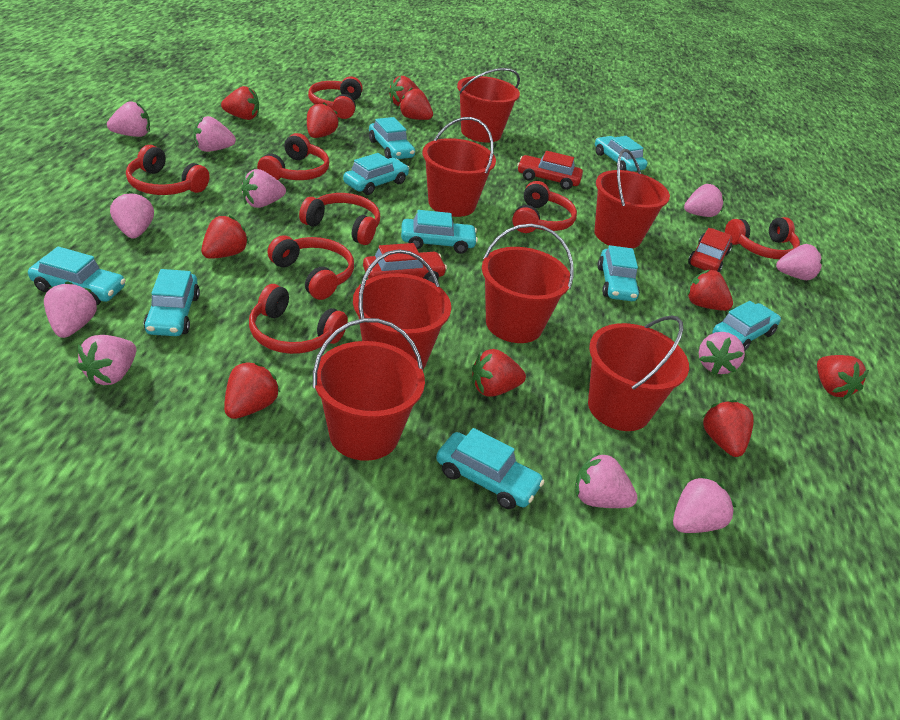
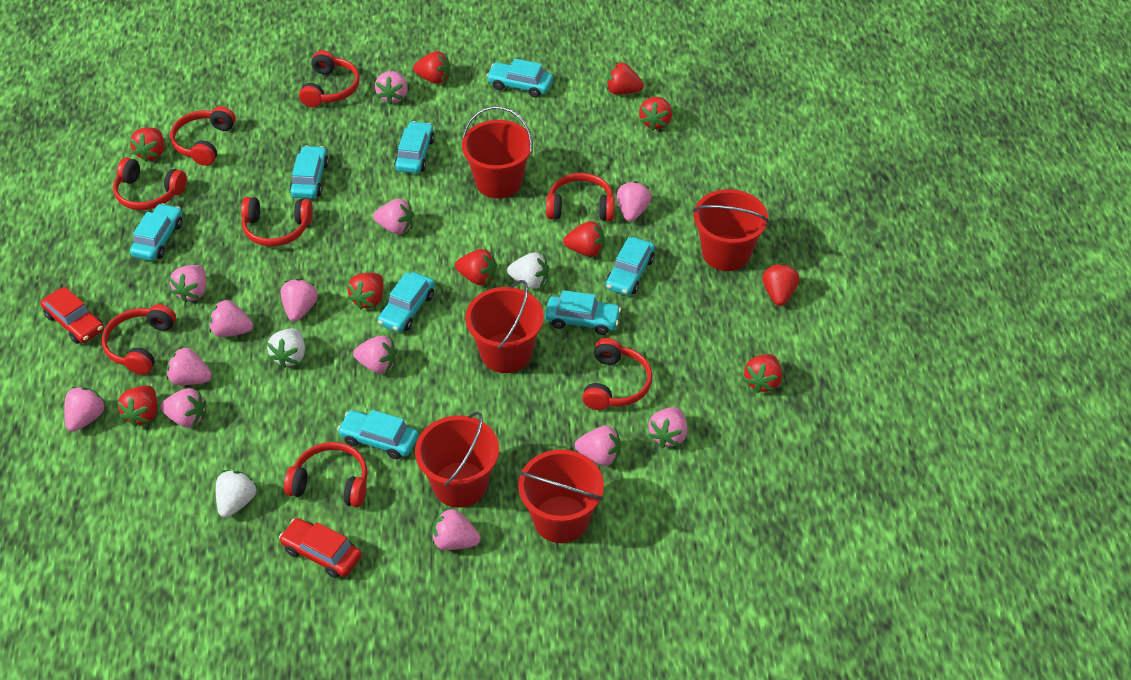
pink strawberry: [44,281,97,338] [77,335,136,385] [107,101,150,137] [110,191,154,239] [193,116,236,152] [241,169,286,208] [575,452,638,508] [673,475,736,533] [684,184,724,217] [699,332,745,375] [776,244,823,280] = 11 -> [64,387,106,432] [160,388,206,427] [166,347,212,385] [169,265,206,302] [209,299,253,337] [281,279,318,321] [353,336,397,374] [373,199,414,234] [375,71,407,105] [432,508,480,550] [575,426,621,466] [617,181,651,222] [648,407,687,448] = 13
red bucket: [313,318,425,461] [353,249,451,369] [422,117,496,217] [457,68,520,142] [482,224,574,343] [588,315,689,431] [594,149,670,248] = 7 -> [415,411,499,508] [462,106,533,198] [465,280,544,373] [518,449,604,543] [693,189,769,271] = 5
red car: [363,243,447,283] [517,151,583,190] [688,228,732,272] = 3 -> [41,287,104,344] [279,518,362,578] = 2
turquoise car: [28,246,126,305] [144,269,200,336] [343,153,409,195] [369,117,415,159] [401,210,478,254] [436,428,544,509] [595,136,647,172] [597,245,640,301] [712,301,781,351] = 9 -> [130,203,182,261] [290,145,329,199] [337,410,418,459] [378,272,435,332] [394,121,435,173] [487,58,553,98] [545,290,621,335] [606,237,655,296] = 8
white strawberry: none = 0 -> [216,470,257,518] [267,328,305,368] [507,253,549,289] = 3

